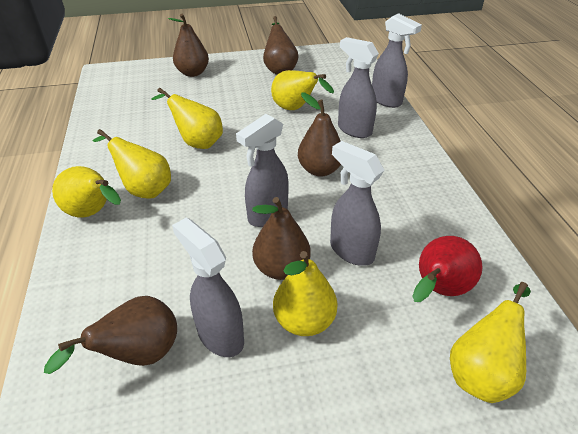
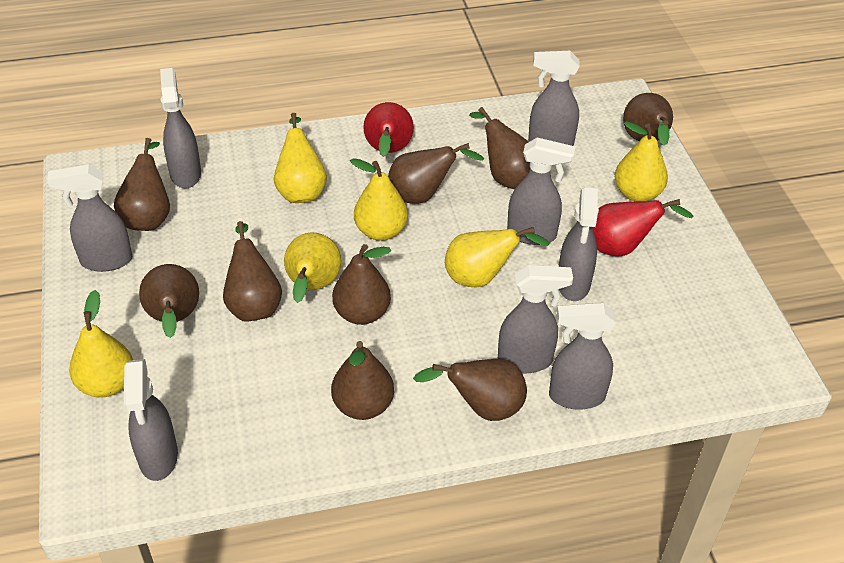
brown pear: [44,296,177,374] [168,13,209,77] [252,197,310,280] [263,16,298,75] [298,93,341,177] = 5 -> [114,138,170,231] [139,264,199,338] [223,221,282,322] [331,341,394,420] [332,244,391,325] [388,143,484,204] [413,359,527,421] [469,107,530,189] [623,93,673,146] = 9
grey spray bottle: [172,217,244,357] [236,114,289,227] [330,141,384,266] [338,37,379,138] [372,13,422,108] = 5 -> [47,164,132,272] [124,359,178,481] [160,68,201,188] [498,265,573,373] [507,137,575,245] [528,51,580,146] [549,303,616,410] [559,187,599,301] = 8
red pear: [412,236,483,302] = 1 -> [363,102,414,157] [592,199,694,256] = 2

